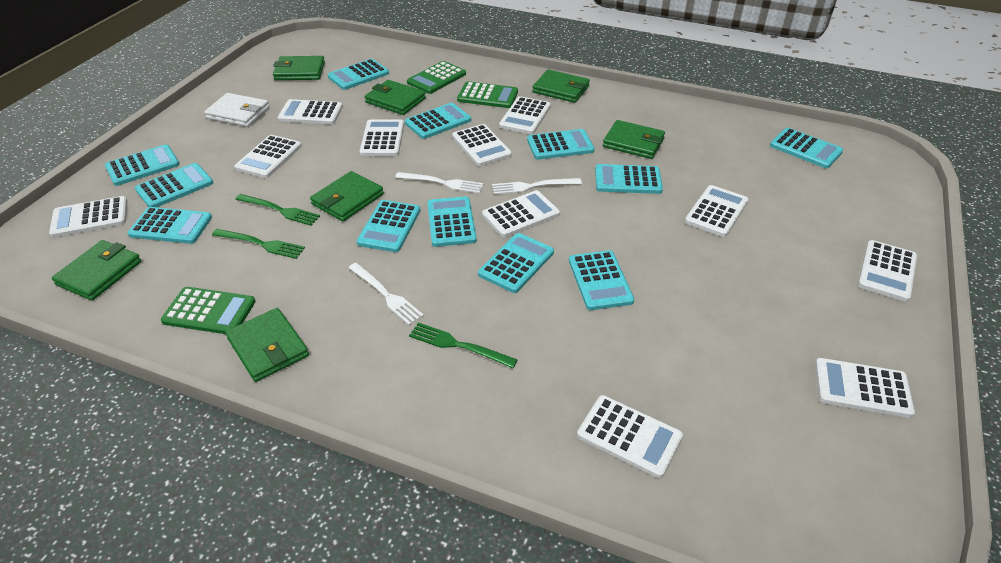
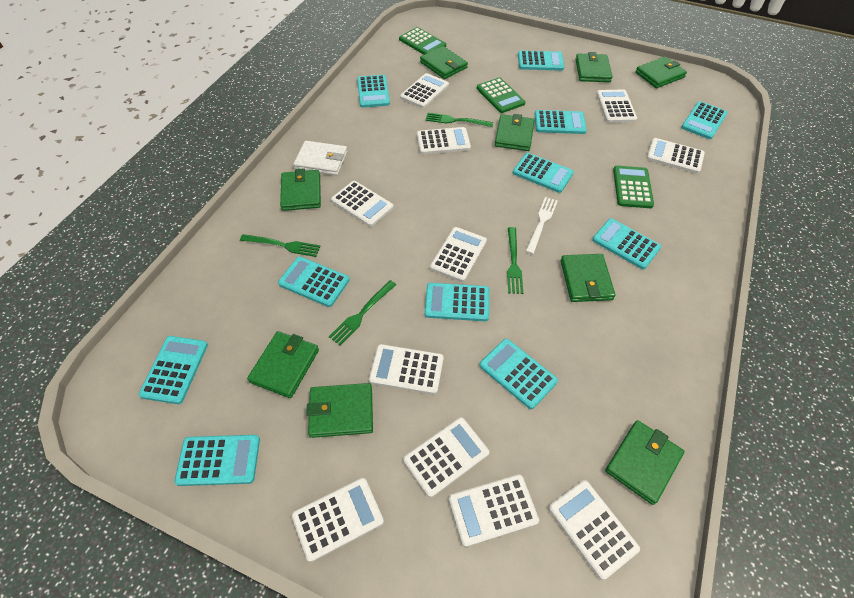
green fork: [212,229,305,259] [235,194,320,226] [409,322,518,368] = 3 -> [240,234,321,257] [329,280,396,346] [425,113,493,127] [507,227,523,294] = 4
green wallet: [52,240,141,301] [225,308,309,382] [273,56,325,80] [310,171,384,221] [365,80,426,115] [532,70,590,103] [603,120,665,159] = 7 -> [247,331,319,398] [280,168,321,211] [306,383,373,438] [420,46,468,79] [495,114,534,151] [561,254,616,302] [576,52,613,82] [605,420,685,505] [635,56,687,88] = 9
turquoise calculator: [105,144,180,186] [128,207,212,244] [135,163,213,207] [328,59,389,90] [357,200,420,252] [405,103,471,139] [427,196,477,247] [478,233,554,293] [527,129,595,160] [569,250,634,310] [595,164,663,194] [770,128,843,168] = 12 -> [139,336,208,404] [174,435,260,486] [278,256,350,307] [357,75,390,108] [425,283,489,321] [479,339,558,409] [513,153,574,193] [518,51,564,71] [534,110,587,134] [592,218,661,269] [681,101,728,139] = 11
white fork: [348,263,424,325] [395,172,484,194] [492,178,582,195] = 3 -> [525,197,558,254] = 1

